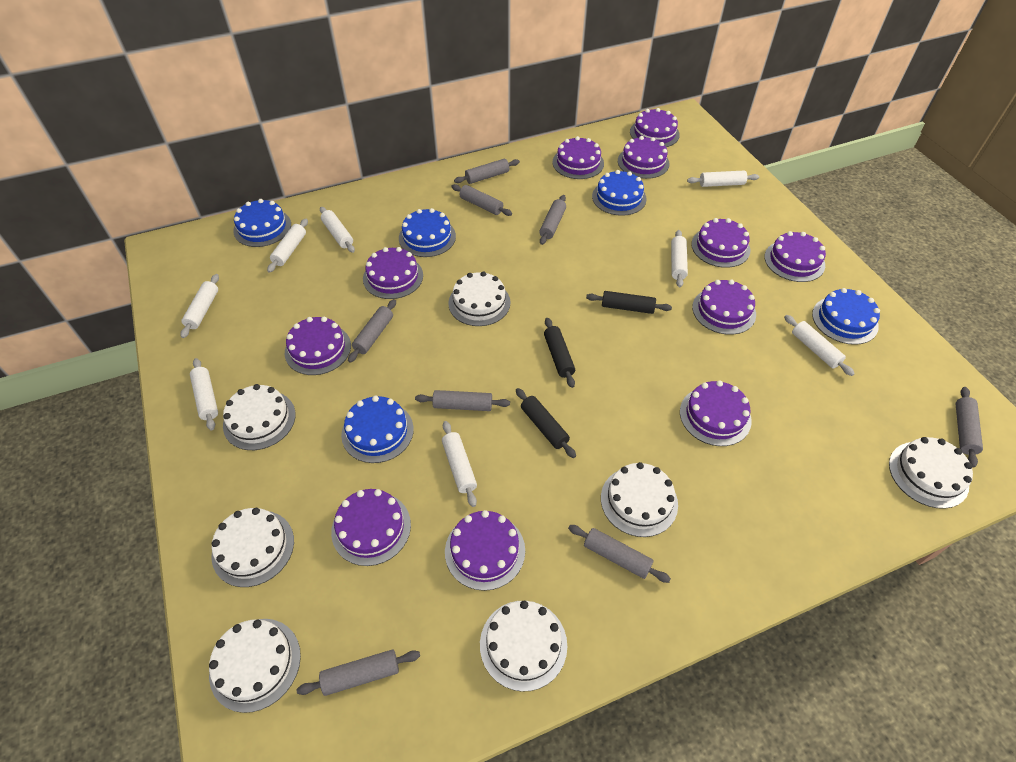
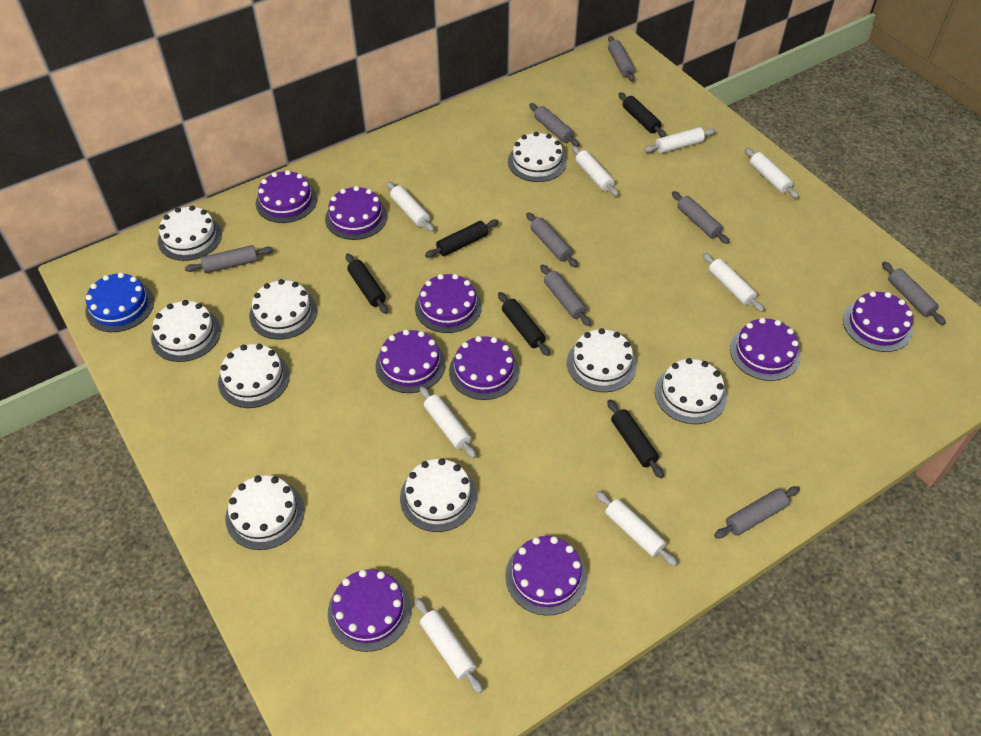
black rolling pin: [516,388,576,458] [544,318,575,388] [586,291,672,314] = 3 -> [346,253,388,314] [425,220,499,258] [498,292,550,356] [607,400,664,478] [618,92,666,137] = 5
blue cake: [233,199,291,247] [341,396,414,463] [399,208,456,257] [592,170,646,216] [812,288,880,345] = 5 -> [86,272,154,332] = 1
purple cake: [285,317,351,375] [331,489,411,566] [363,247,423,299] [445,510,525,591] [553,136,604,179] [618,136,669,179] [630,108,680,147] [680,380,752,446] [691,218,750,268] [692,279,756,335] [764,231,826,282] = 11 -> [256,170,317,223] [325,186,387,240] [328,569,411,652] [376,329,446,393] [415,274,482,333] [449,336,519,400] [505,536,587,616] [730,318,800,381] [843,291,913,352] = 9
white cake: [209,619,301,713] [211,508,294,587] [223,384,295,450] [448,271,511,326] [480,601,567,692] [601,462,678,537] [889,437,973,509] = 7 -> [151,300,221,362] [158,206,222,261] [218,344,290,408] [225,475,305,550] [249,279,317,340] [400,458,477,532] [508,132,567,182] [567,328,637,392] [655,358,727,424] = 9

